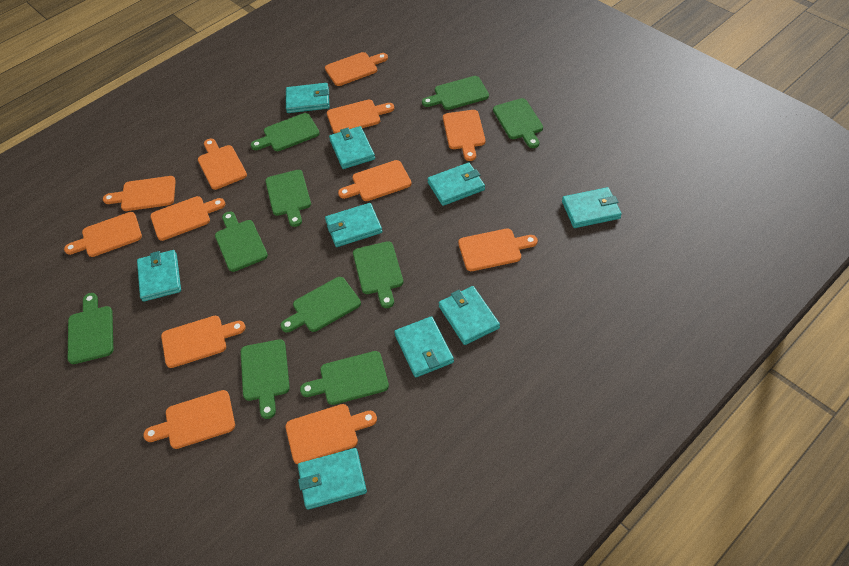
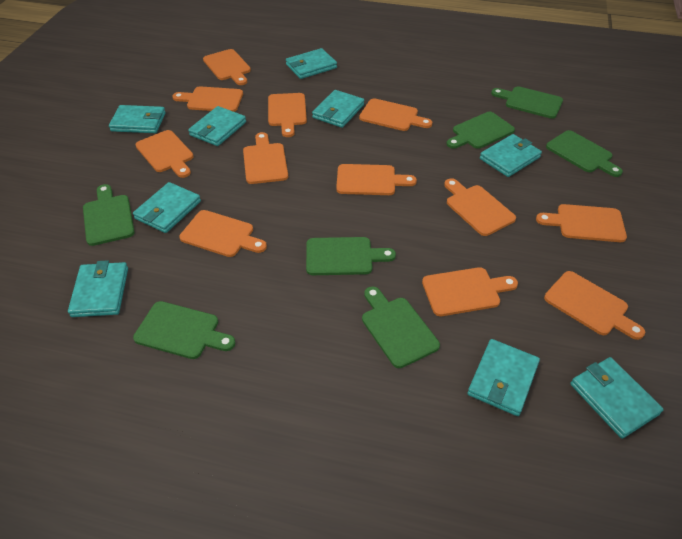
green cutting board: [68,293,113,364] [215,211,268,272] [241,339,290,419] [251,113,320,151] [265,170,311,227] [280,277,361,332] [300,351,389,405] [353,241,403,308] [422,76,489,110] [493,98,543,148] = 10 -> [83,184,135,246] [133,301,235,359] [306,237,396,275] [362,287,440,368] [446,112,515,149] [491,86,563,119] [546,130,623,177] = 7

